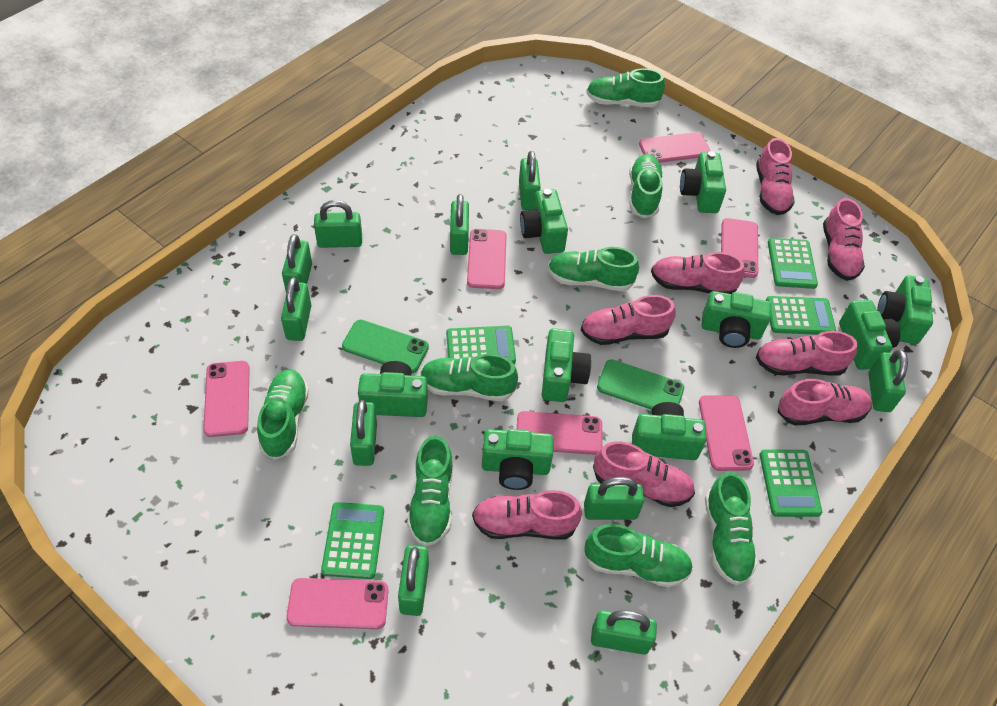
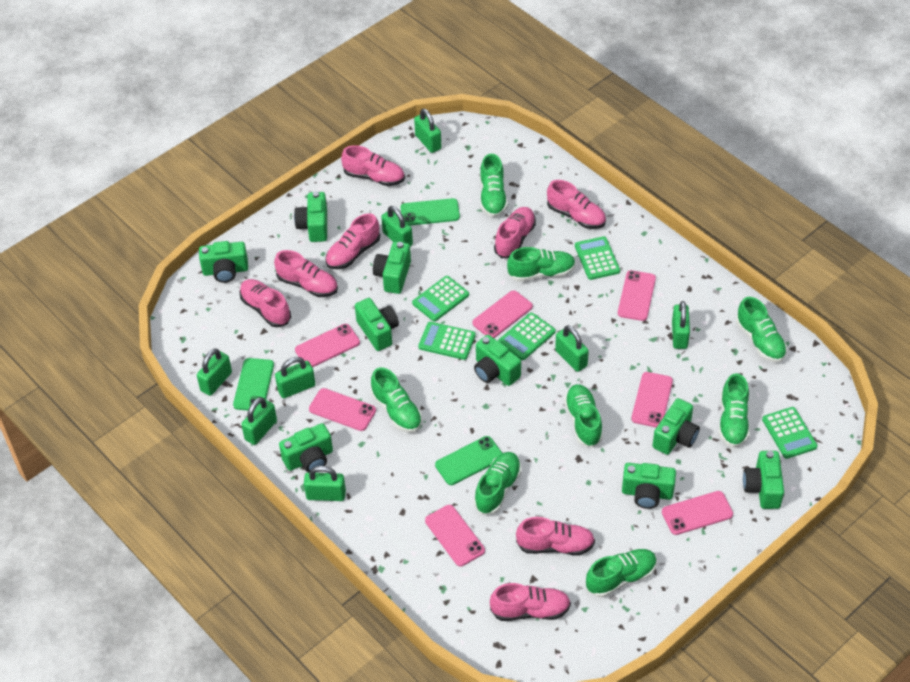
green padlock: [281,277,311,341] [282,234,312,292] [314,200,362,248] [350,400,377,466] [398,545,429,616] [450,194,469,255] [519,151,541,210] [584,477,644,520] [591,610,657,655] [868,350,908,412] = 10 -> [197,348,232,396] [241,397,277,445] [275,357,315,398] [304,466,346,501] [381,206,413,247] [414,108,441,153] [555,325,589,372] [672,301,690,349] = 8
green phone: [342,320,429,373] [597,359,684,410] = 2 -> [233,358,274,410] [401,198,460,226] [435,436,503,485] = 3

